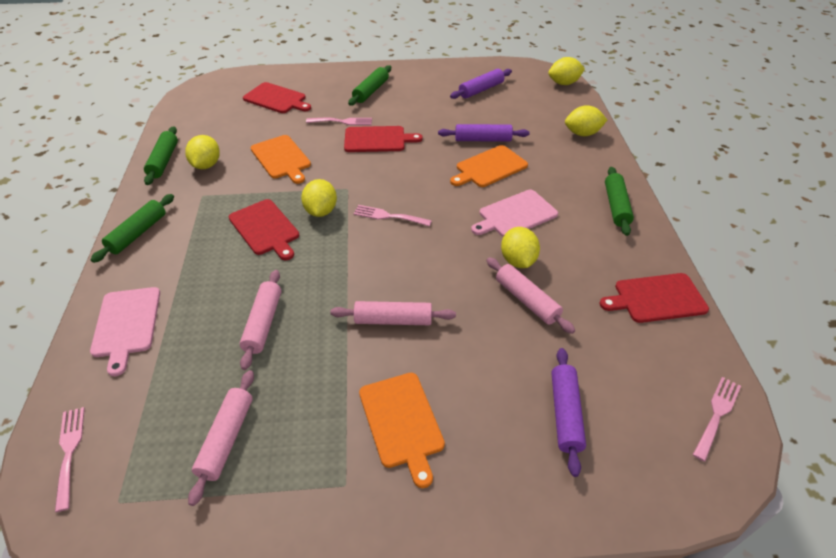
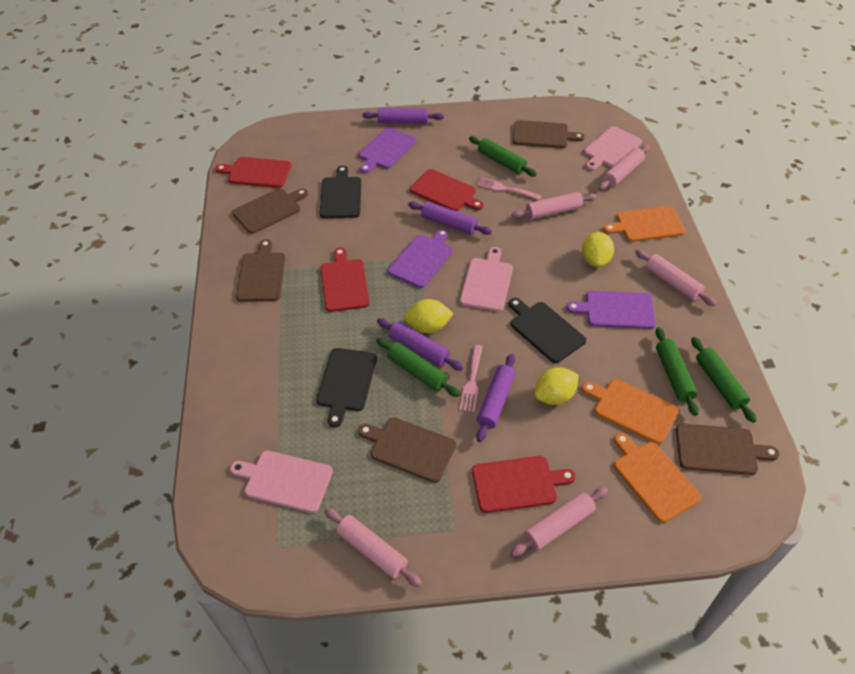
black cutting board: none = 0 -> [316,348,377,427] [320,166,361,218] [509,298,586,363] = 3
brown cutting board: none = 0 -> [232,188,308,234] [236,239,285,302] [358,417,456,483] [513,120,585,148] [676,423,779,475] = 5
pink cutting board: [90,287,160,376] [471,190,558,237] = 2 -> [230,450,333,513] [460,247,513,312] [584,126,642,170] = 3
pink fork: [55,407,85,512] [306,118,372,125] [353,205,432,226] [693,377,741,462] = 4 -> [459,345,483,412] [476,177,542,200] = 2
pink rolling pin: [188,370,254,506] [239,270,281,370] [330,301,456,325] [486,257,575,334] = 4 -> [324,508,422,587] [510,487,608,557] [512,192,597,219] [599,145,649,190] [635,249,717,306] = 5
purple cutting board: none = 0 -> [359,127,417,174] [388,229,453,288] [566,291,656,329] = 3
purple rolling pin: [438,124,530,142] [450,69,512,99] [551,348,586,477] = 3 -> [362,108,444,124] [377,318,463,371] [408,202,492,235] [476,354,515,442] = 4
yellow lemon: [185,135,220,169] [301,179,337,217] [501,227,540,268] [548,57,585,85] [565,105,607,136] = 5 -> [404,299,454,333] [535,367,579,405] [582,232,614,267] = 3

